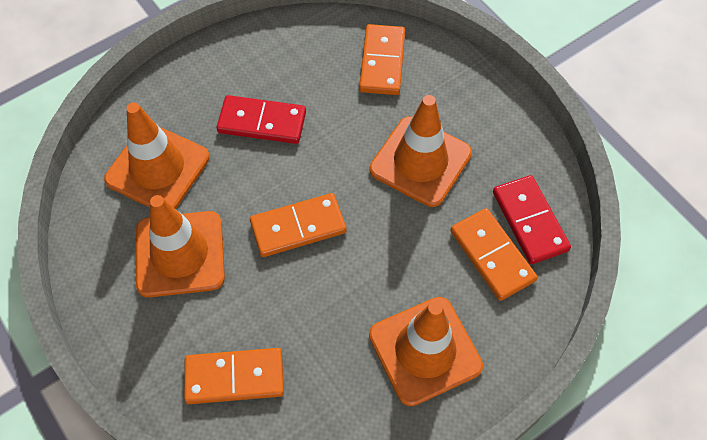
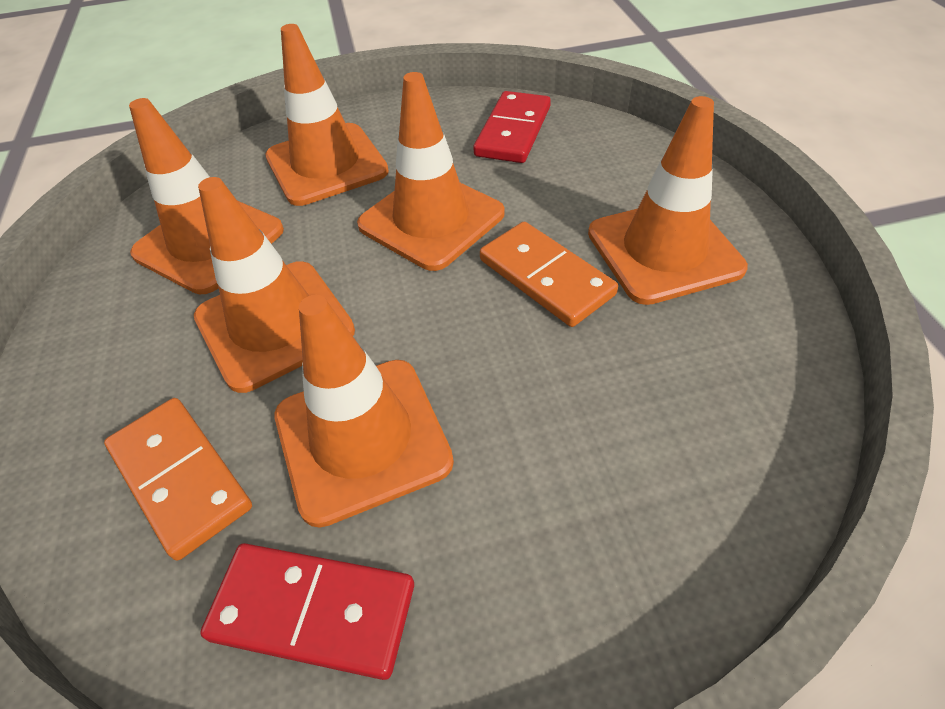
orange domino: [184,348,284,404] [250,193,346,257] [359,24,405,95] [450,208,538,301] = 4 -> [104,398,252,561] [480,222,618,327] = 2
orange traffic cone: [104,102,210,209] [136,195,225,297] [369,95,472,207] [369,297,483,406] = 4 -> [129,98,284,294] [194,177,355,393] [265,24,389,206] [275,295,454,528] [357,72,505,271] [588,96,748,305] = 6

